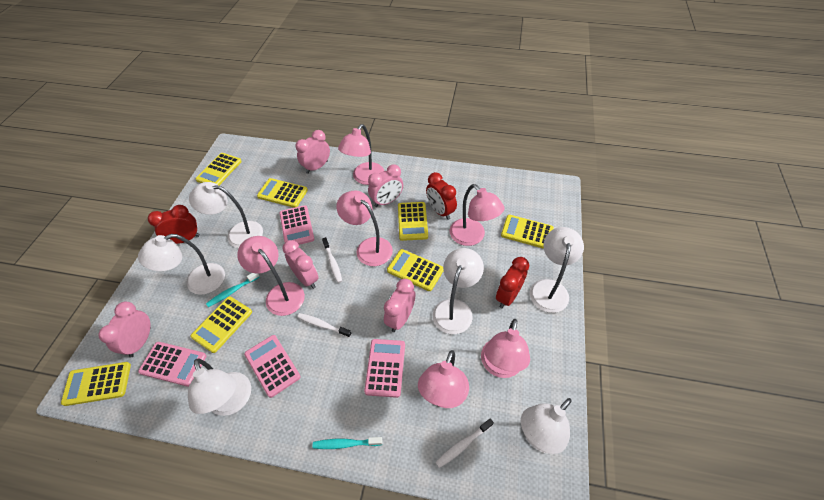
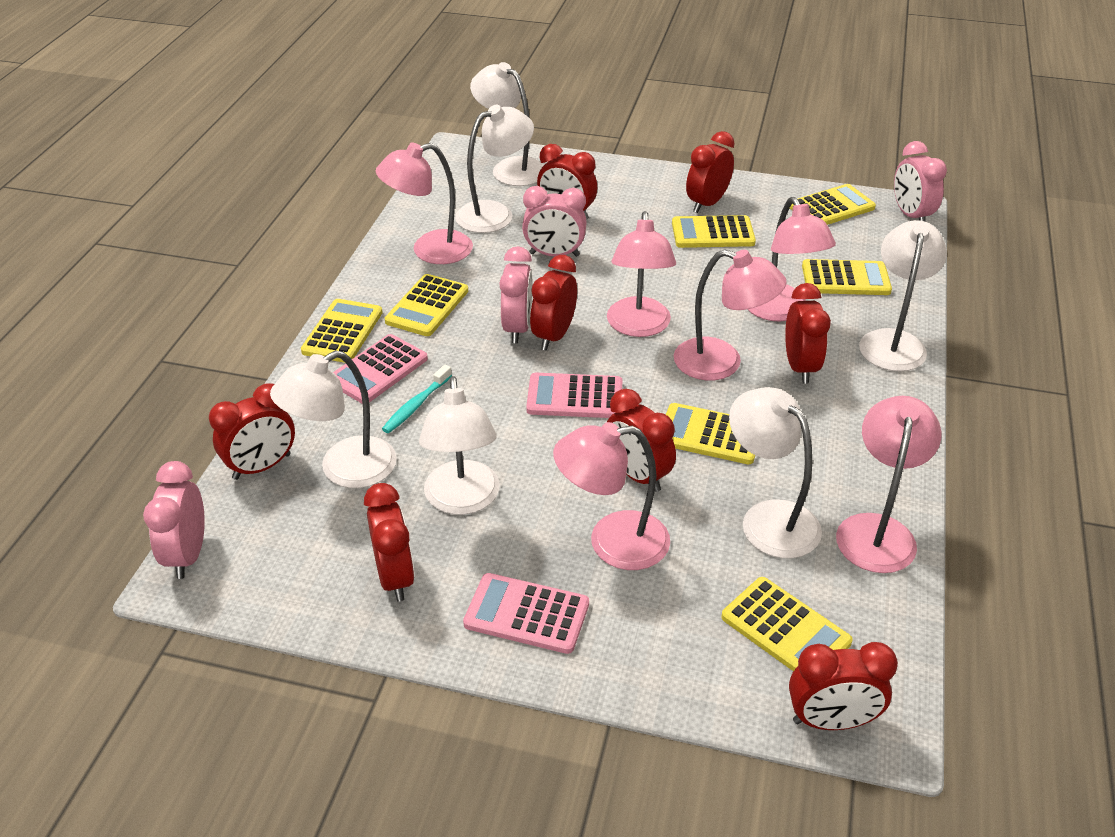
pink calculator: [138,342,207,387] [244,335,301,398] [280,205,314,245] [364,339,405,398] = 4 -> [333,334,428,403] [463,573,589,654] [526,373,622,418] = 3
pink clock: [98,301,151,358] [282,240,319,289] [295,130,330,174] [368,165,403,207] [384,279,416,332] = 5 -> [143,461,205,579] [499,246,533,343] [522,186,587,257] [894,141,947,221] = 4
red clock: [148,205,200,244] [426,172,457,220] [496,257,529,308] = 3 -> [209,383,295,480] [364,483,415,601] [530,255,577,351] [537,144,597,220] [607,389,676,492] [686,131,735,213] [785,283,831,384] [789,642,898,730] = 8
turquoise toothbrush: [206,273,260,307] [313,437,382,449] = 2 -> [382,365,452,433] = 1
white toothbrush: [297,313,352,338] [322,237,342,283] [435,419,494,468] = 3 -> none = 0

